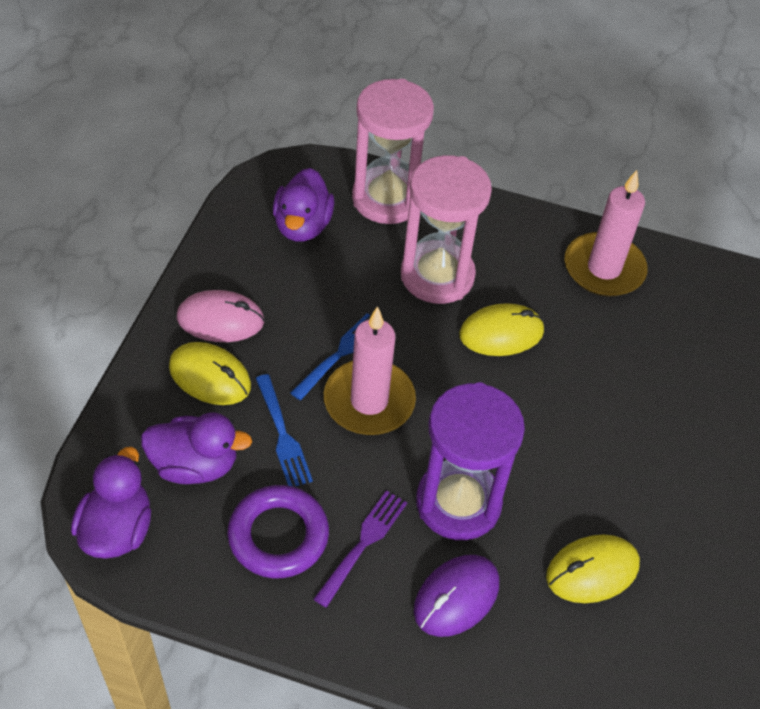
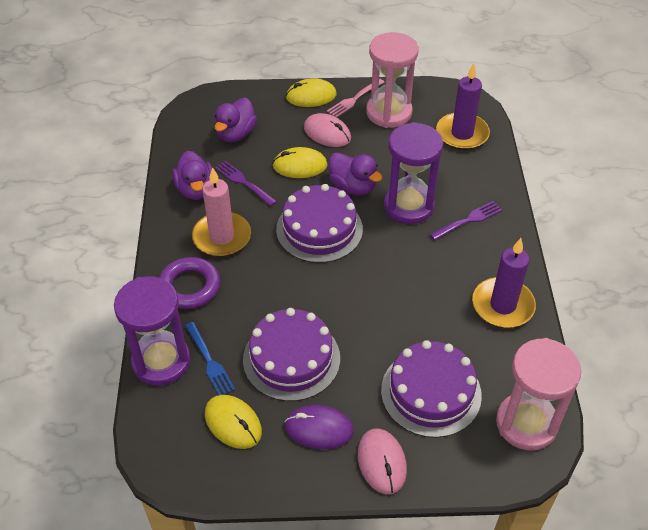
blue fork: [256,374,313,486] [290,313,370,400] = 2 -> [185,322,235,395] = 1
pink candle: [324,306,416,435] [565,170,648,296] = 2 -> [192,167,251,257] = 1
pink fork: none = 0 -> [327,79,385,118] = 1
pink mouse: [177,290,265,342] = 1 -> [304,113,351,147] [358,428,407,494] = 2
purple cake: none = 0 -> [243,308,340,401] [276,184,363,263] [381,340,482,438] = 3
purple candle: none = 0 -> [436,63,490,150] [472,238,536,328] = 2
purple fork: [313,490,407,608] = 1 -> [215,161,277,206] [430,201,502,240] = 2
purple hourglass: [416,382,525,540] = 1 -> [114,276,190,386] [384,122,443,224] = 2

